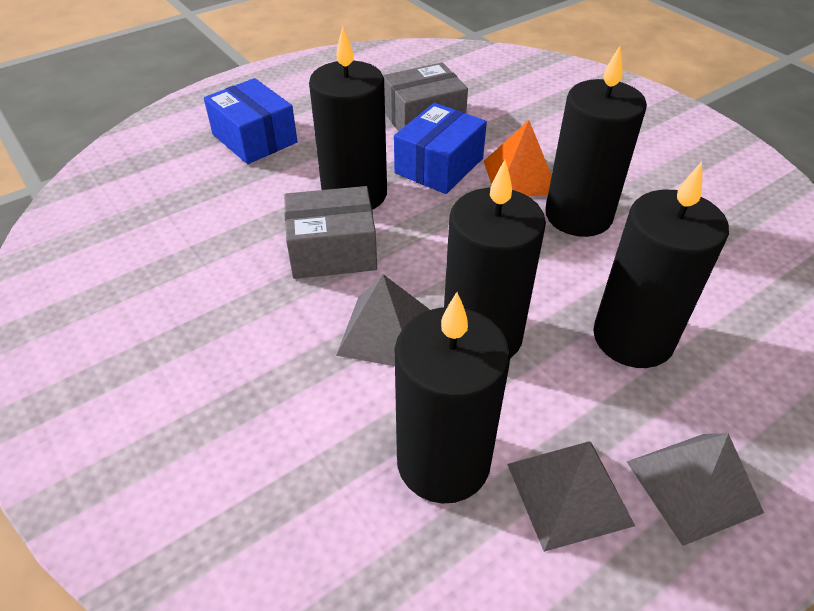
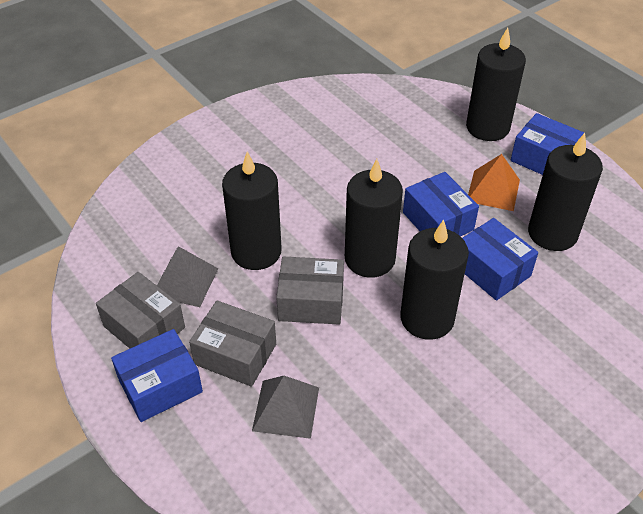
blue box: [204,78,297,164] [394,103,487,194] = 2 -> [111,329,203,422] [403,172,479,236] [462,218,538,301] [511,113,584,175] = 4
grey box: [284,186,377,279] [383,62,468,131] = 2 -> [96,272,185,348] [189,301,276,387] [276,257,344,324] = 3
grey pyramid: [336,274,430,366] [507,441,635,552] [627,433,764,546] = 3 -> [157,246,219,307] [252,376,319,439] = 2

